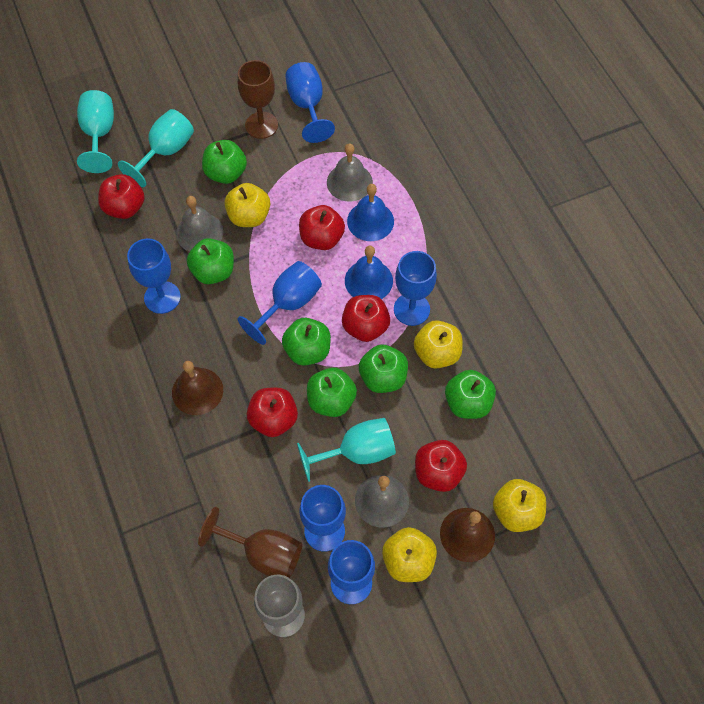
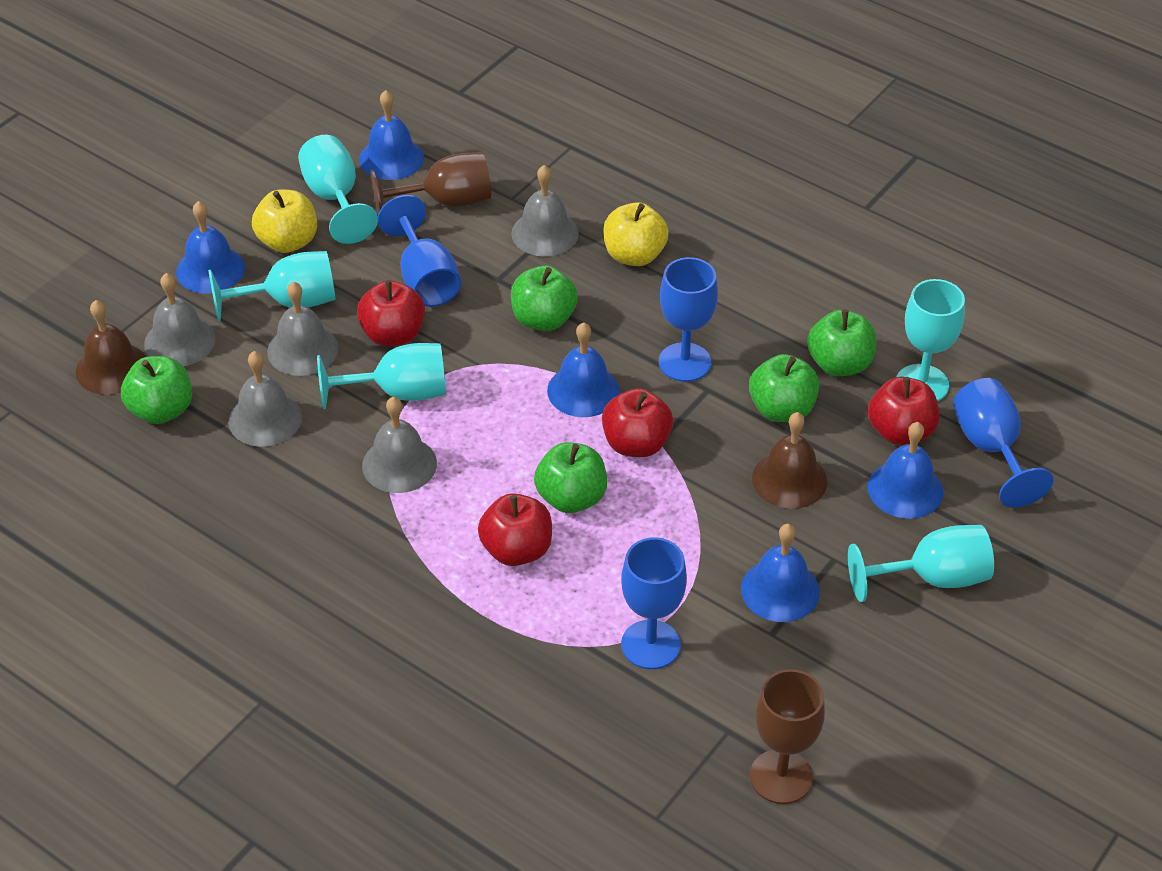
blue bell: [345,246,393,299] [347,184,394,241] = 2 -> [176,201,245,293] [359,90,424,180] [547,322,620,417] [741,524,820,622] [868,422,943,519] = 5
blue goblet: [127,238,181,314] [238,261,322,345] [285,62,335,143] [299,485,346,552] [328,540,375,604] [394,251,437,326] = 6 -> [378,195,461,307] [621,537,687,669] [659,257,718,382] [953,378,1053,508] = 4
green apple: [187,238,234,284] [202,140,247,184] [282,318,331,366] [307,368,357,417] [359,344,408,393] [445,370,496,419] = 6 -> [121,356,192,424] [511,265,578,331] [534,442,607,513] [749,354,819,422] [807,309,876,376] = 5
grey bell: [176,196,223,252] [327,143,373,202] [355,475,409,528] = 3 -> [144,273,216,366] [228,351,302,447] [267,282,339,376] [362,397,437,493] [511,165,579,257] = 5
grey goblet: [254,575,305,637] = 1 -> none = 0
red apple: [98,174,145,219] [247,388,298,437] [299,205,345,250] [342,295,390,342] [415,440,467,492] = 5 -> [357,280,425,347] [478,493,552,566] [602,388,673,457] [868,377,939,446] = 4
turquoise goblet: [77,90,114,173] [118,109,194,187] [297,418,396,482] = 3 -> [208,251,335,322] [298,135,378,244] [317,343,446,409] [848,525,994,602] [896,279,965,402] = 5
yellow apple: [224,183,270,227] [382,527,437,582] [414,320,463,369] [493,479,546,532] = 4 -> [252,189,317,253] [603,202,669,266] = 2

